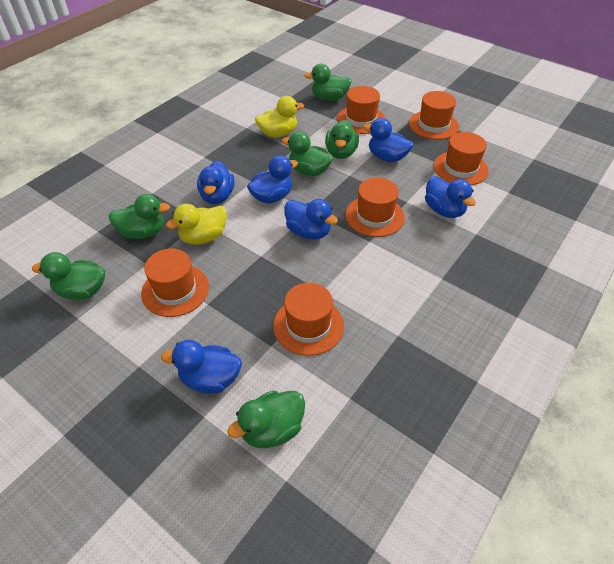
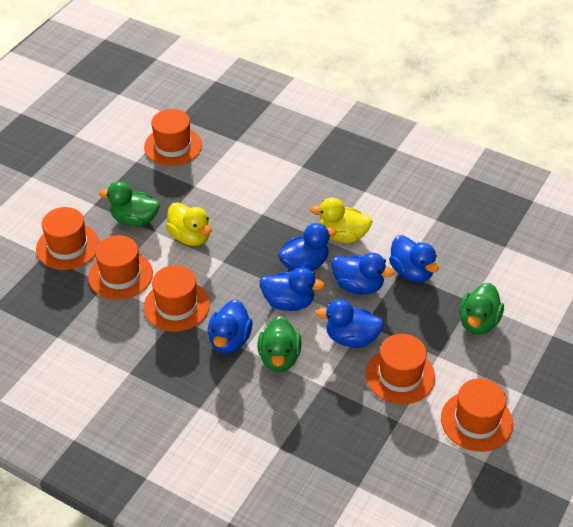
green duck: [32,252,105,300] [108,194,170,239] [227,391,305,448] [282,131,333,176] [304,64,352,101] [325,120,359,159] = 6 -> [99,181,160,227] [258,316,301,372] [459,283,504,334] = 3

